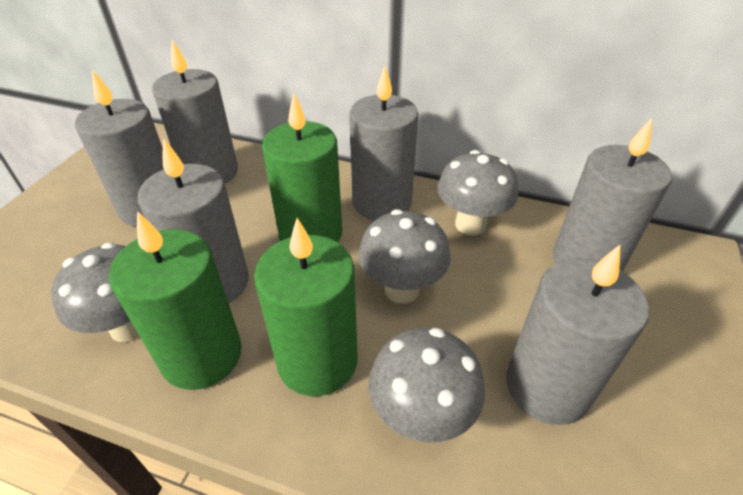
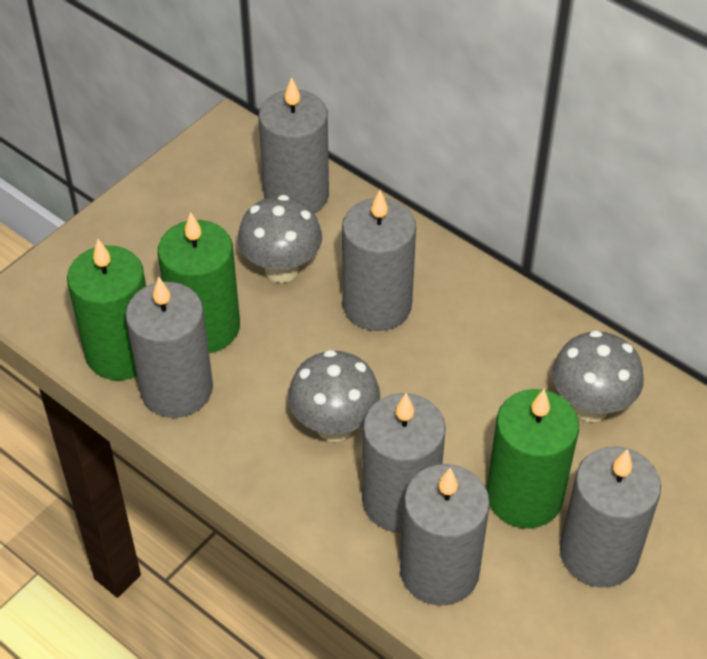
grey mushroom: [51,242,140,342] [359,209,451,304] [369,328,485,443] [437,150,518,235] = 4 -> [238,195,322,283] [288,350,380,442] [552,330,644,422] = 3

